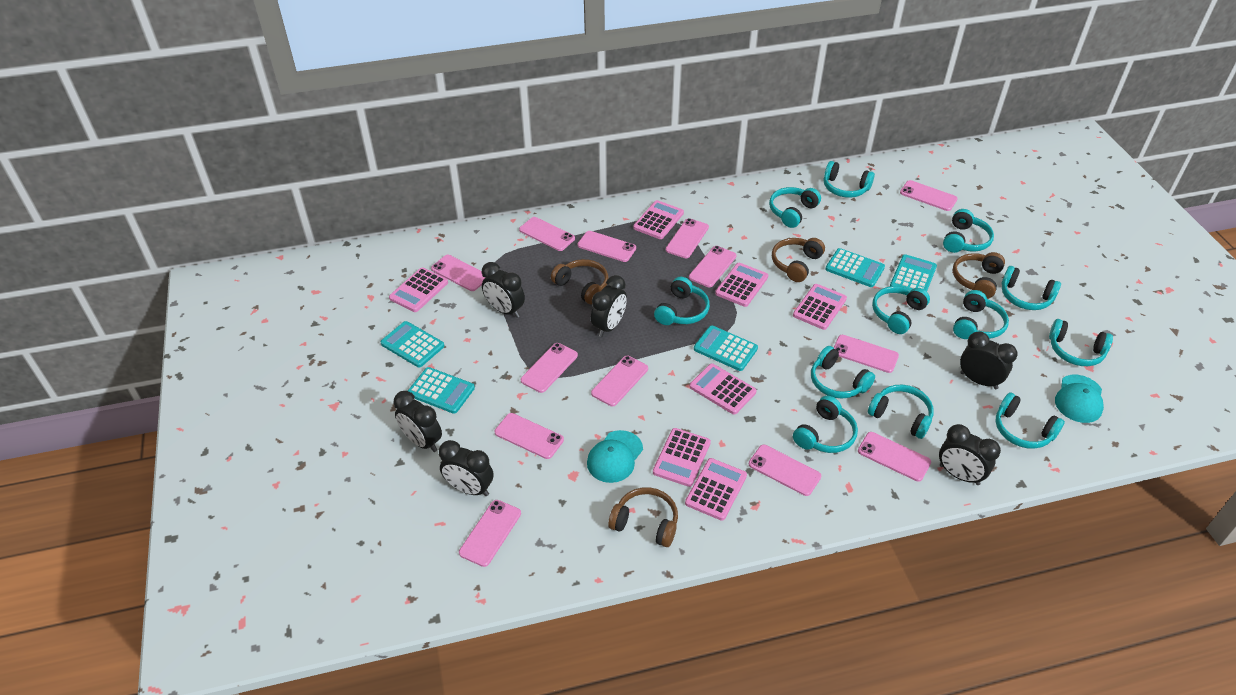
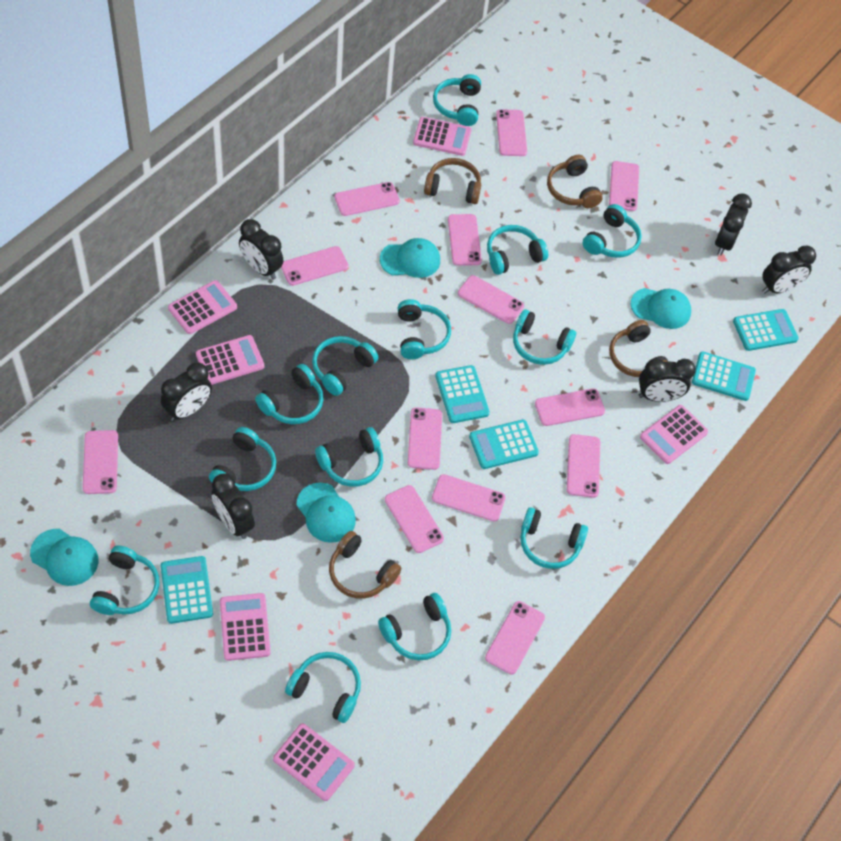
pink calculator: [389,268,448,312] [633,200,684,239] [653,428,711,487] [685,458,747,521] [690,363,756,415] [715,263,768,307] [793,284,847,330] = 7 -> [168,280,237,334] [196,335,264,385] [220,593,271,661] [273,723,355,801] [413,117,472,156] [640,405,708,464] = 6
turquoise cap: [587,430,643,483] [1055,375,1104,423] = 2 -> [30,529,98,586] [296,483,356,543] [380,238,440,278] [631,288,691,329] = 4
turquoise headphones: [654,277,710,325] [769,187,821,228] [793,395,858,453] [811,346,875,399] [824,161,875,198] [868,385,934,439] [872,286,930,334] [943,209,994,253] [953,290,1009,339] [995,392,1065,449] [1002,266,1061,310] [1049,319,1113,366] = 12 -> [90,545,160,615] [209,427,276,491] [255,364,324,424] [285,652,361,723] [312,336,378,396] [315,427,383,487] [378,593,451,660] [398,299,451,359] [433,74,481,126] [487,225,548,275] [513,309,576,365] [521,507,588,569] [582,204,642,258] = 13

